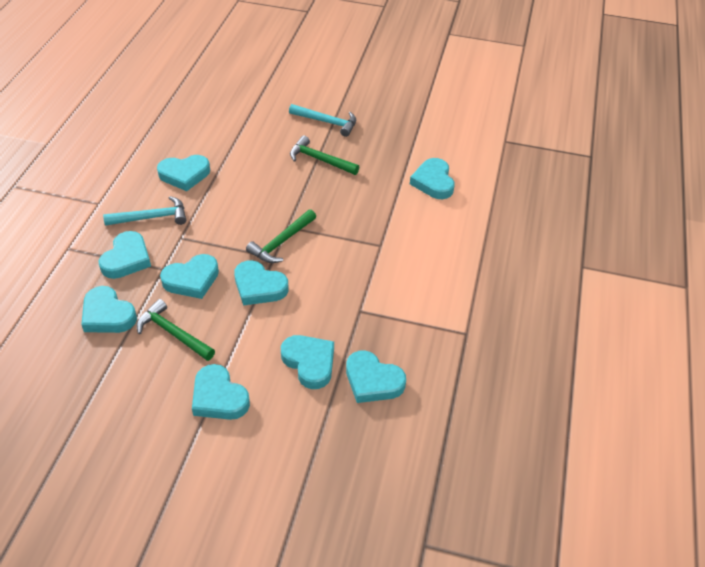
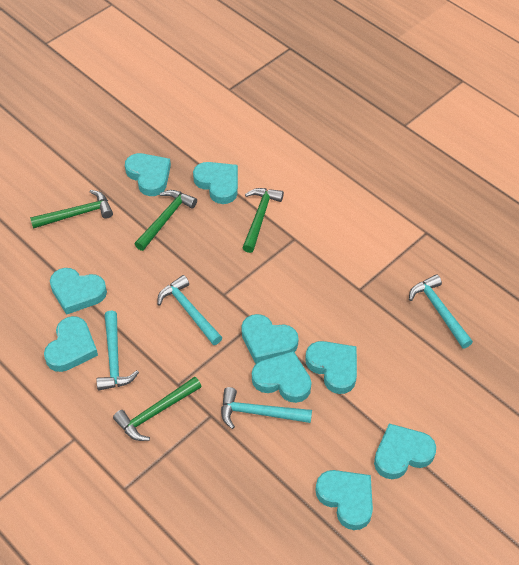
green hammer: [137,299,215,361] [246,209,316,263] [290,136,359,175] = 3 -> [30,190,113,229] [113,377,202,441] [135,190,197,251] [242,188,284,253] = 4
turquoise hammer: [103,196,186,226] [289,104,356,137] = 2 -> [96,311,139,391] [157,275,222,345] [221,387,312,429] [409,274,473,348] = 4

